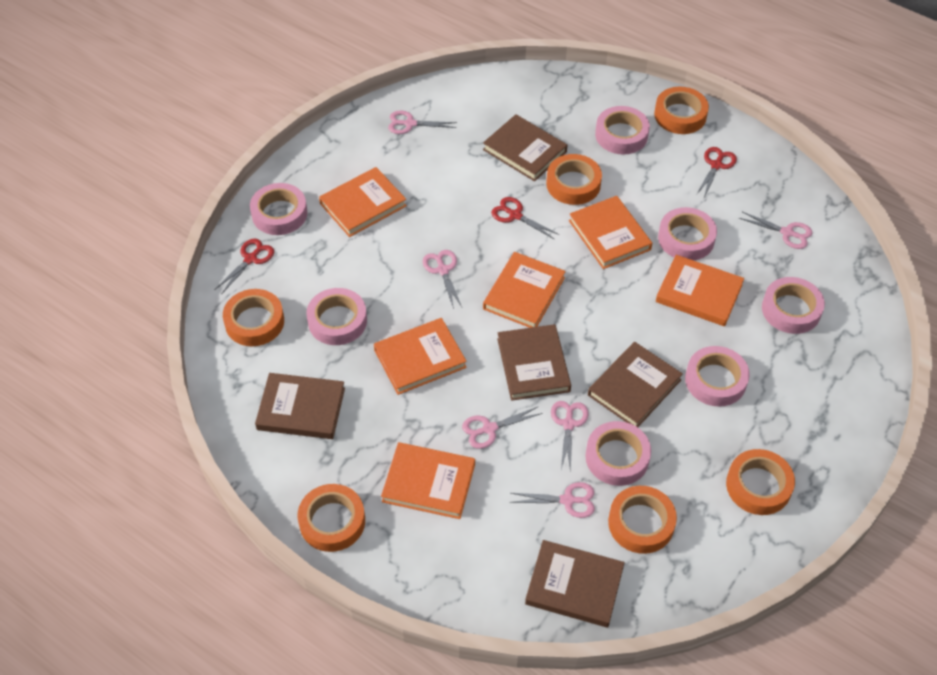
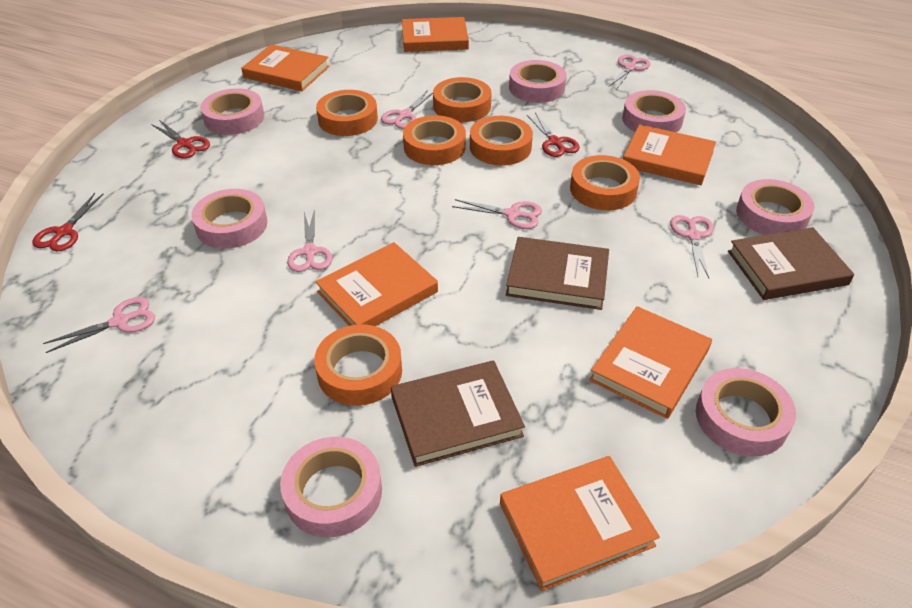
brown book: [255,373,345,439] [483,114,568,181] [497,324,571,401] [525,540,625,628] [588,342,683,427] = 5 -> [391,360,525,467] [506,237,609,310] [728,227,854,300] = 3

